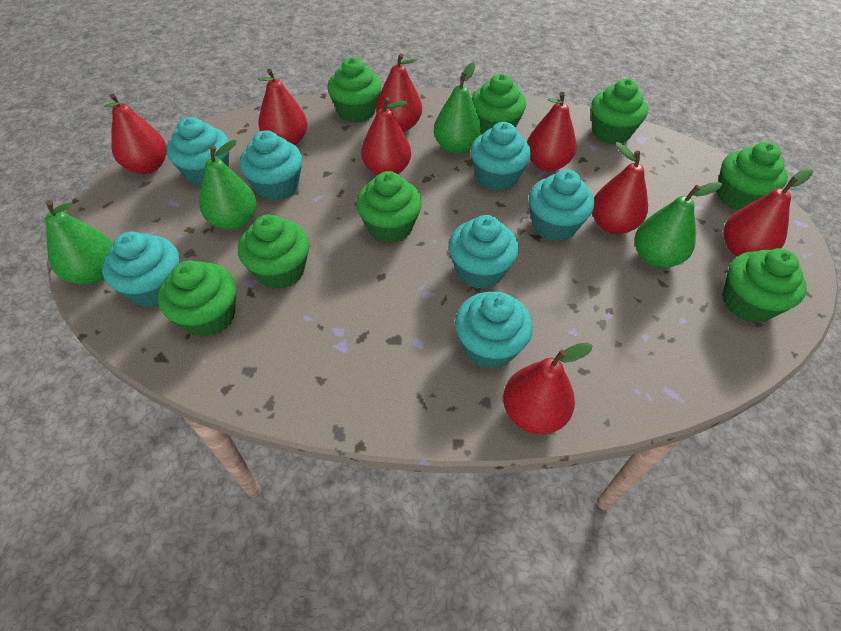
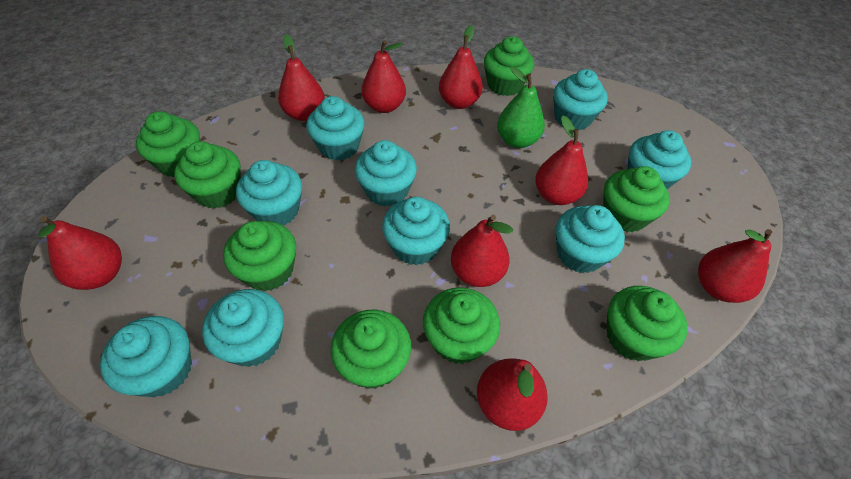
green pear: [45,200,113,284] [199,140,257,230] [434,62,482,154] [635,182,722,268] = 4 -> [497,67,545,148] = 1
turquoise cupcake: [102,232,180,307] [166,117,229,186] [240,130,302,201] [449,215,519,289] [455,292,533,369] [471,122,531,191] [529,170,594,241] = 7 -> [100,316,192,397] [202,289,284,367] [236,160,302,225] [306,96,365,161] [355,140,417,207] [382,197,450,265] [553,69,608,130] [556,205,625,273] [627,130,691,189] = 9

